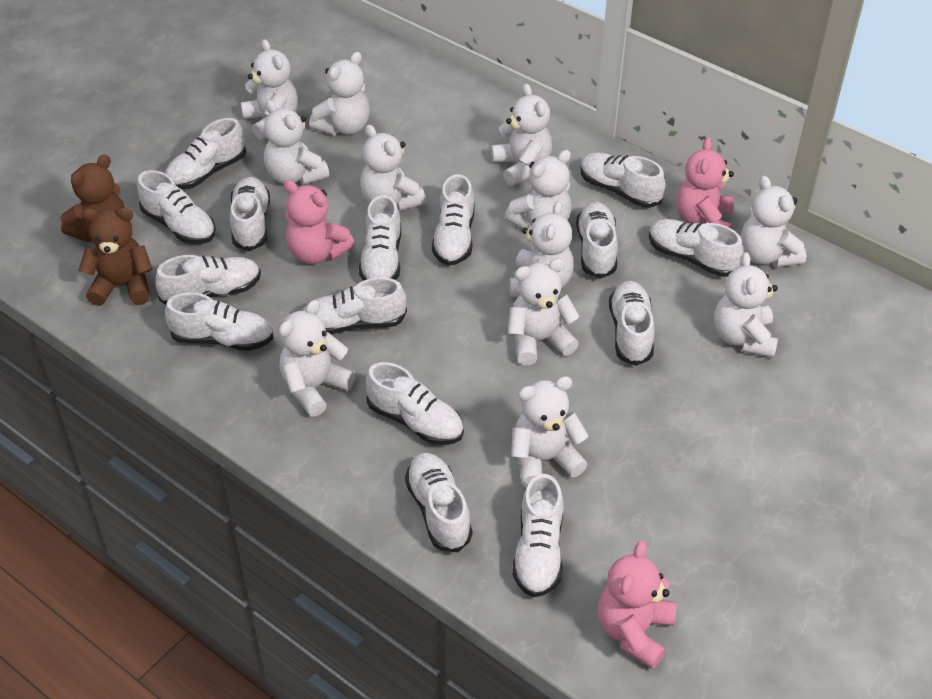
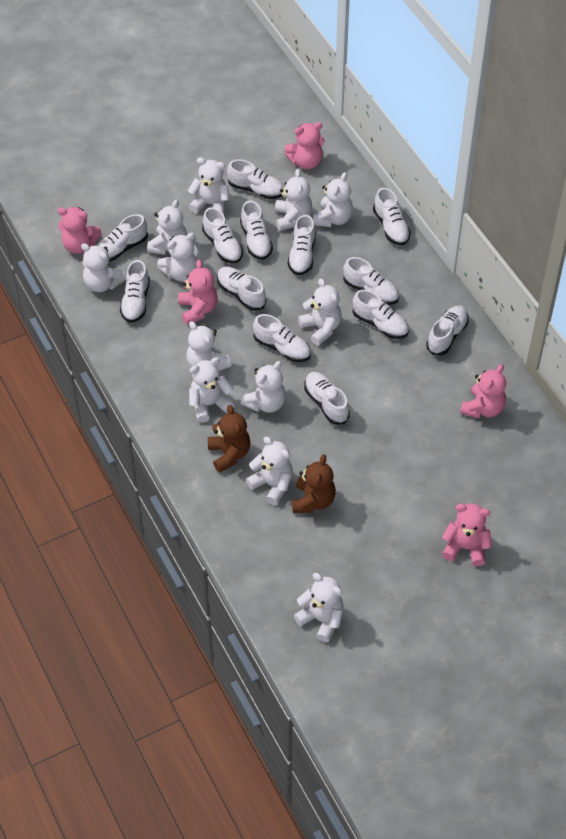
pink teddy bear: [284,180,355,264] [597,541,676,669] [676,137,734,228] = 3 -> [58,207,102,254] [178,260,218,325] [284,122,324,169] [442,504,492,566] [460,364,506,418] = 5
white shoe: [137,170,216,244] [155,255,261,305] [165,118,246,190] [165,293,274,351] [230,177,270,251] [303,277,407,334] [359,195,401,281] [366,362,464,445] [405,453,472,552] [432,174,475,266] [512,474,564,597] [576,202,618,279] [580,152,666,208] [609,281,654,366] [649,219,744,277] = 15 -> [97,214,148,262] [120,260,150,323] [202,207,243,264] [217,267,266,311] [227,159,284,199] [240,201,273,260] [253,314,311,362] [288,215,316,275] [304,372,350,425] [343,257,399,305] [353,290,409,339] [373,188,411,245] [426,306,469,355] = 13

